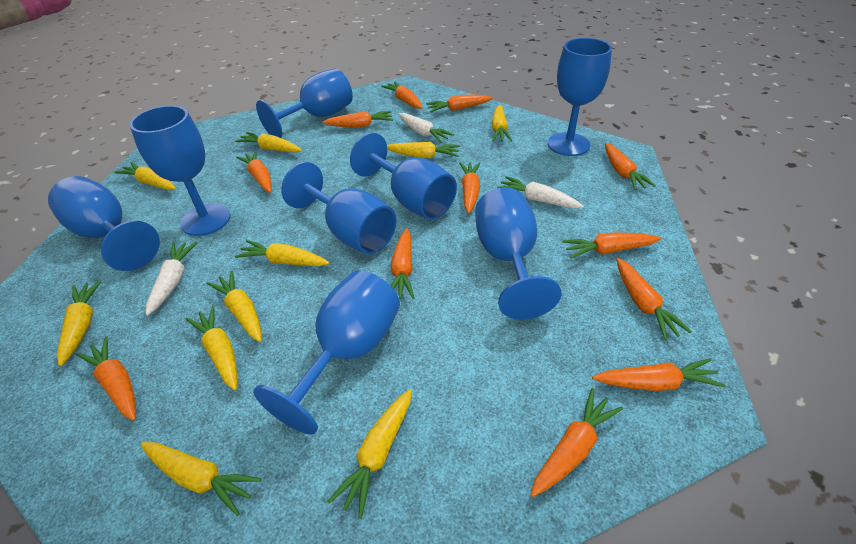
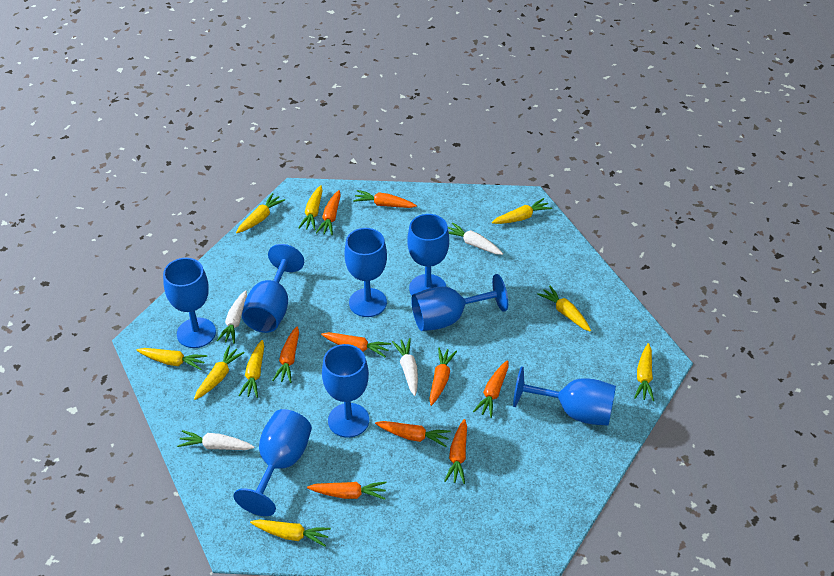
orange carrot: [76,336,136,421] [236,151,272,193] [322,111,393,127] [381,81,423,109] [391,228,415,299] [426,95,493,112] [459,162,481,214] [530,388,623,497] [562,232,661,258] [592,358,725,391] [605,143,656,190] [616,258,692,340] = 12 -> [272,326,299,383] [307,482,387,500] [316,190,341,235] [321,332,391,358] [353,190,417,208] [375,421,451,447] [429,347,457,406] [444,419,467,484] [473,360,508,418] = 9
white carrot: [146,242,197,316] [398,113,454,143] [497,176,584,208] = 3 -> [177,430,255,450] [217,290,247,344] [392,338,418,396] [448,222,503,255] = 4
yellow carrot: [56,280,102,366] [114,162,176,190] [141,442,261,516] [185,305,237,391] [207,271,262,342] [235,132,302,152] [235,240,329,266] [327,389,412,519] [387,142,460,158] [492,104,512,142] = 10 -> [137,348,207,370] [194,346,245,400] [236,193,285,233] [238,340,264,398] [250,520,331,547] [299,185,323,230] [492,198,552,224] [537,286,591,332] [634,343,654,401] = 9

